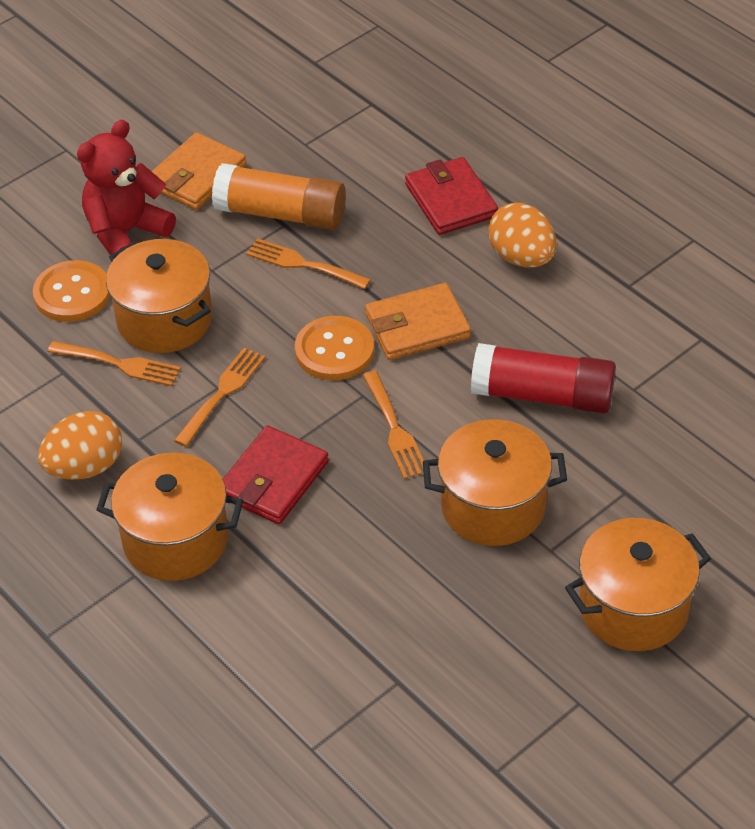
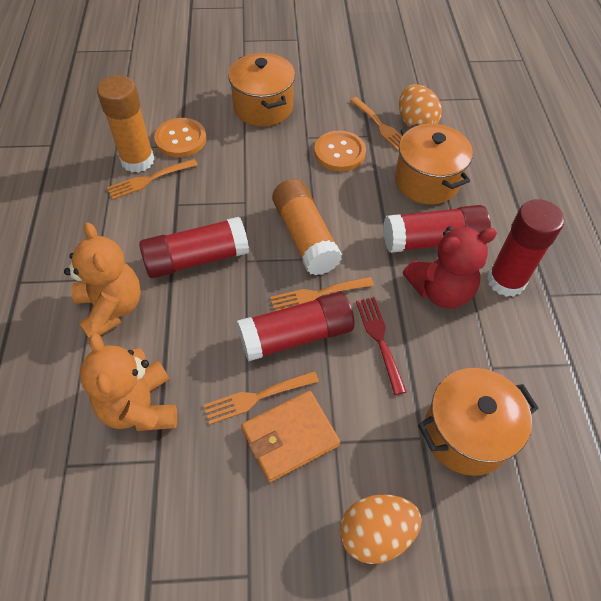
orange glue stick: [212,163,346,230] = 1 -> [97,75,154,173] [272,179,342,275] = 2
orange pot: [96,453,243,581] [106,239,212,353] [423,419,567,546] [565,518,711,651] = 4 -> [228,53,295,127] [395,124,473,204] [418,368,539,476] = 3
orange teddy bear: none = 0 -> [64,222,141,338] [80,333,177,431] = 2
orange wallet: [151,132,246,210] [365,283,471,360] = 2 -> [241,391,340,482] = 1
red fork: none = 0 -> [356,297,407,395] = 1
red glue stick: [471,343,616,413] = 1 -> [139,217,249,278] [237,292,354,361] [383,205,491,253] [487,199,564,297] = 4
red wallet: [223,426,329,524] [405,157,498,235] = 2 -> none = 0

